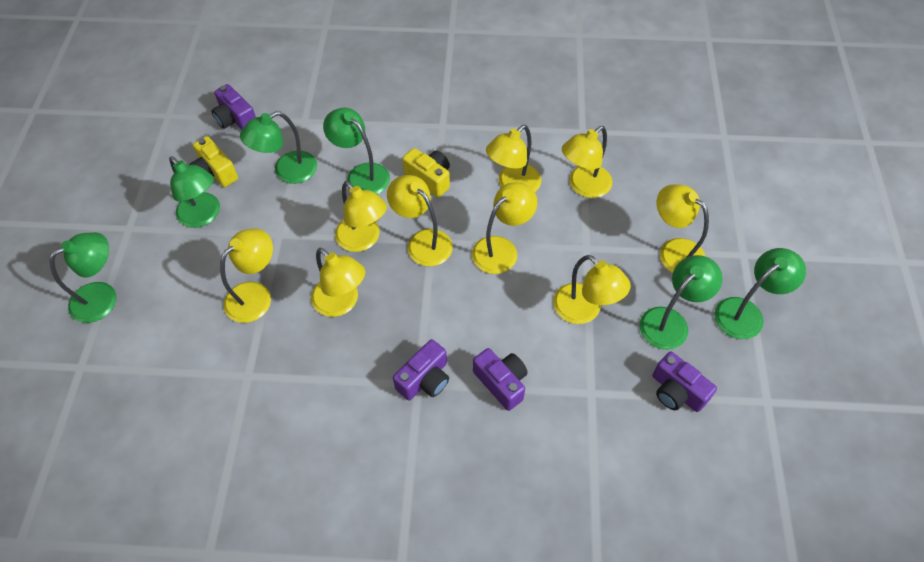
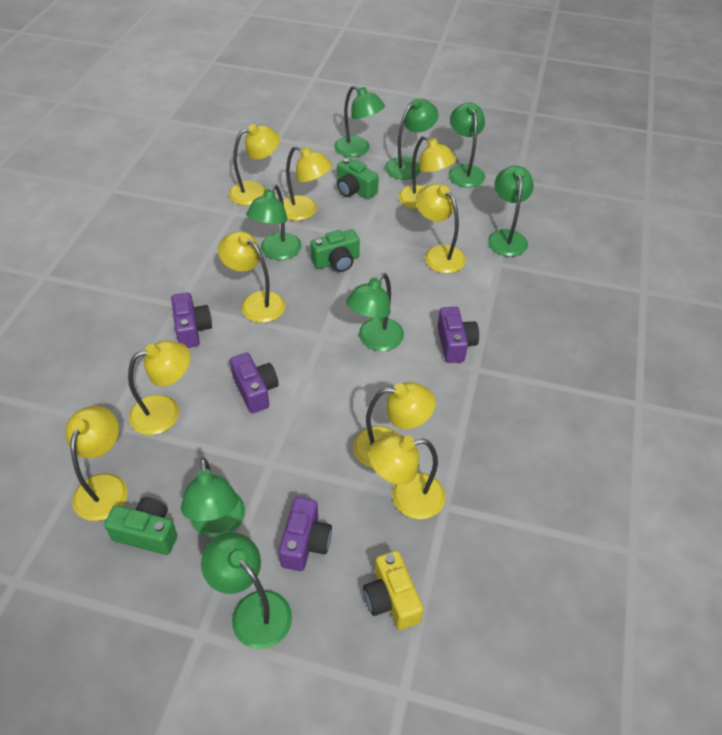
green camera: none = 0 -> [104,497,177,555] [310,229,360,272] [337,158,379,199] = 3
green lamp: [49,232,116,323] [169,156,220,228] [240,111,317,184] [323,108,390,194] [640,255,723,350] [714,248,806,339] = 6 -> [181,458,245,538] [201,532,292,649] [246,184,302,260] [334,85,385,157] [346,273,404,351] [385,98,438,180] [448,103,485,187] [488,166,534,257] = 8
yellow camera: [189,136,238,187] [402,148,450,197] = 2 -> [363,550,423,630] = 1

